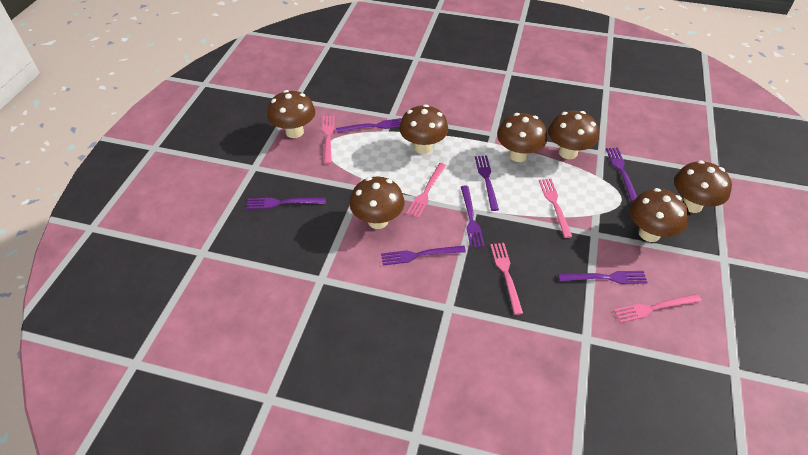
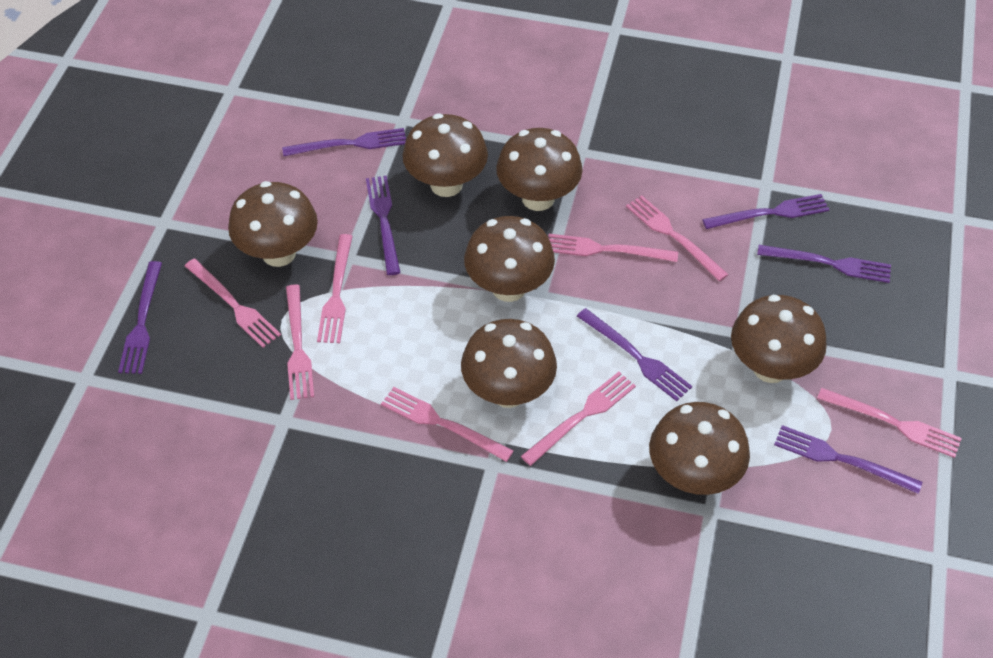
pink fork: [322,116,335,164] [406,163,446,218] [490,243,523,315] [539,179,572,238] [613,294,702,323] = 5 -> [185,259,281,348] [286,285,314,400] [317,234,353,343] [381,387,514,462] [521,372,636,466] [548,234,678,262] [626,195,729,281] [817,388,962,458] = 8

